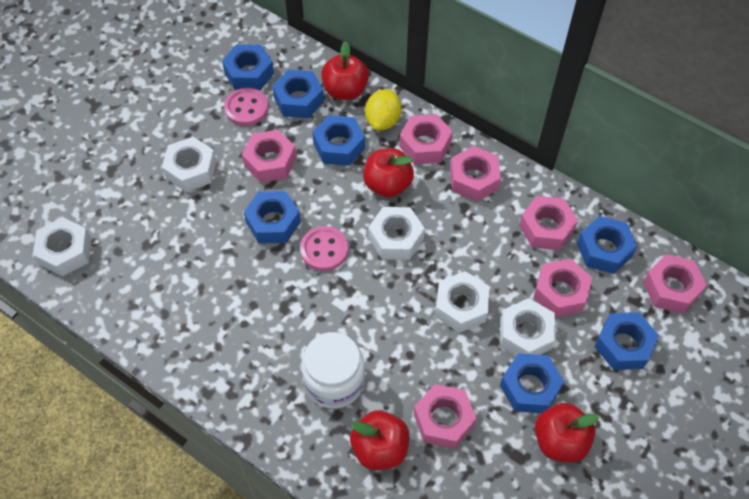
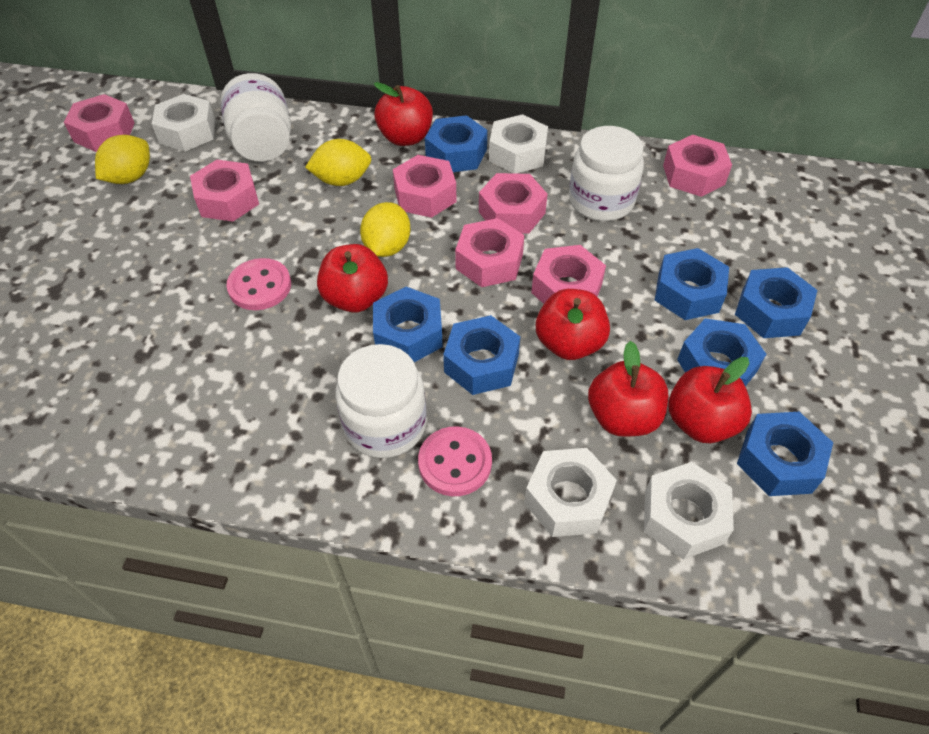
red apple: [321,41,369,100] [350,410,409,470] [363,148,414,198] [535,403,599,462] = 4 -> [317,244,388,313] [374,82,433,146] [536,289,610,360] [588,341,668,437] [668,357,752,443] = 5
white jar: [301,332,365,409] = 1 -> [220,73,291,162] [335,344,427,458] [569,126,644,221] = 3
white nut: [33,217,91,276] [162,137,216,192] [368,207,425,260] [435,271,489,333] [500,298,556,356] = 5 -> [152,94,215,151] [489,114,548,174] [524,448,617,537] [644,462,734,560] = 4
yellow lemon: [365,89,401,131] = 1 -> [95,135,150,184] [305,139,371,186] [360,202,411,257] = 3

